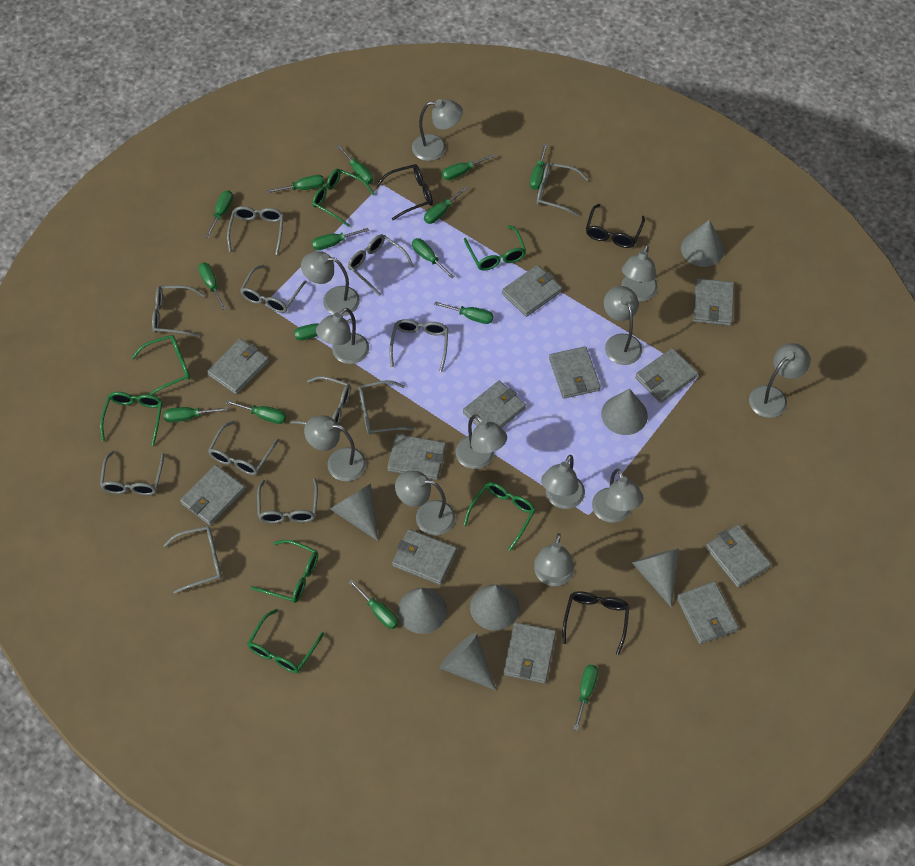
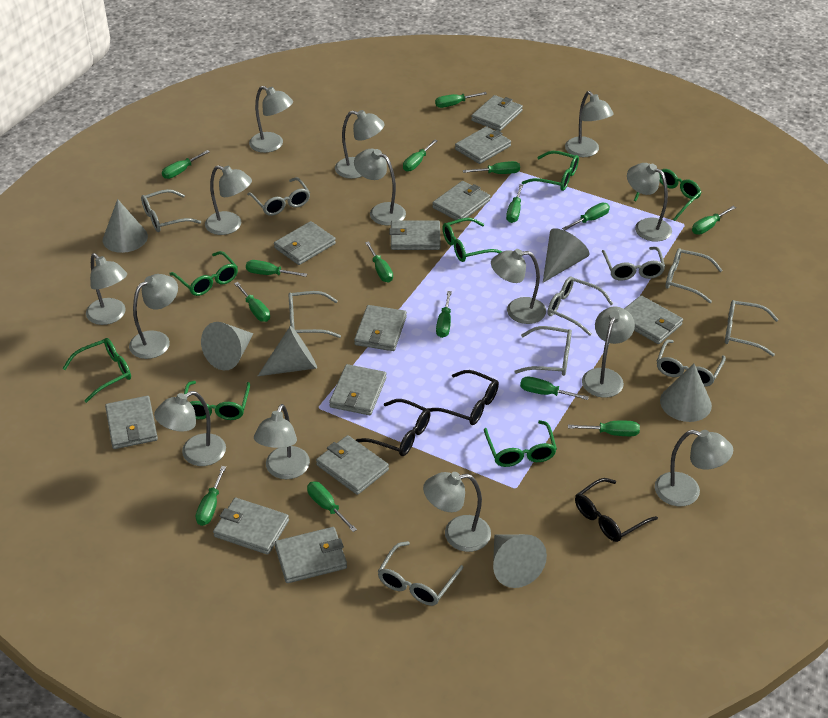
grey cone: [330,484,378,541] [398,588,447,634] [440,632,496,690] [470,585,520,631] [601,389,648,435] [631,548,679,608] [681,220,724,267] = 7 -> [103,199,148,253] [201,322,253,370] [258,326,317,376] [493,534,547,588] [543,228,590,283] [660,364,712,422] = 6
grey glasses: [100,450,165,495] [152,285,205,337] [163,526,222,594] [208,421,279,475] [227,206,284,255] [240,265,307,313] [257,478,318,523] [290,376,351,425] [348,234,414,296] [358,380,415,435] [389,319,448,372] [537,163,589,216] = 12 -> [141,189,201,232] [247,177,310,216] [289,291,341,338] [377,541,464,606] [514,326,572,376] [547,276,613,336] [601,247,665,281] [657,339,726,386] [665,248,723,303] [725,300,779,356] = 10
grey lamp: [301,251,360,316] [304,415,366,481] [316,308,369,364] [395,471,455,535] [412,99,463,161] [456,414,507,469] [534,533,574,586] [541,455,585,509] [592,469,643,523] [604,286,642,365] [621,244,658,302] [749,343,811,418] = 12 -> [86,253,127,325] [129,274,178,359] [154,391,226,466] [205,165,252,235] [249,86,293,153] [254,404,310,479] [335,110,385,179] [354,149,406,226] [423,472,491,552] [491,249,546,324] [565,91,613,157] [582,306,635,398] [627,163,672,242] [655,430,733,506] = 14

